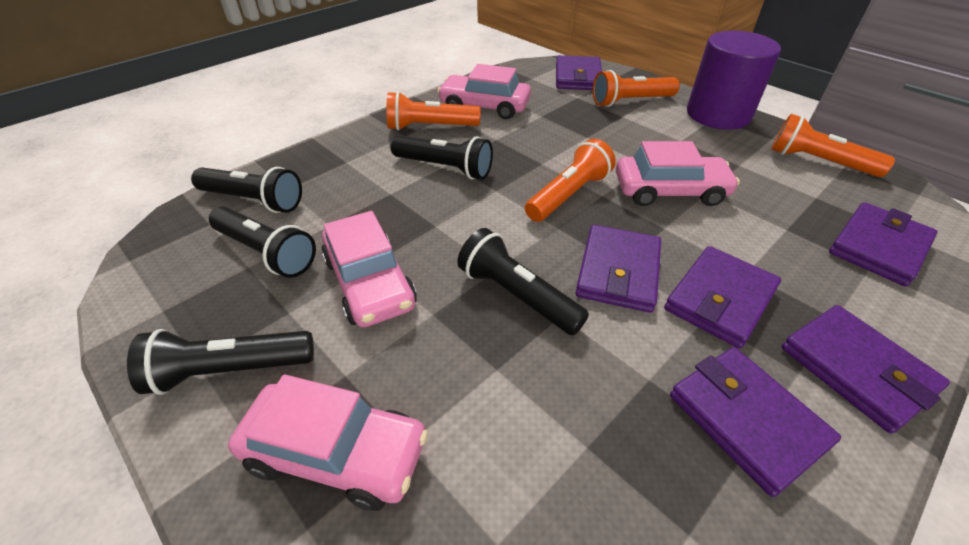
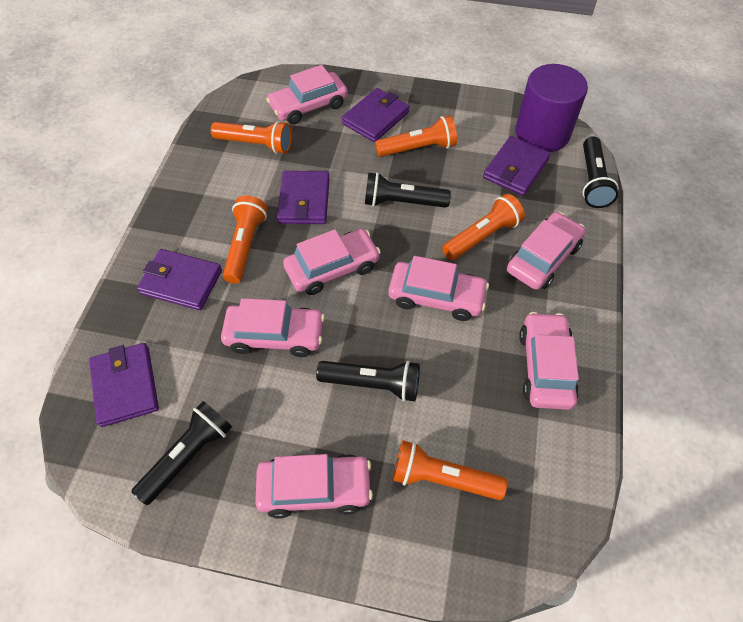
black flashlight: [127,329,314,395] [191,167,302,213] [209,207,316,278] [390,135,493,179] [457,228,589,335] = 5 -> [131,401,232,505] [316,361,420,402] [365,172,451,208] [583,136,619,208] = 4
orange flashlight: [387,91,481,131] [525,139,616,222] [593,70,680,107] [771,114,895,177] = 4 -> [211,121,292,154] [223,195,267,284] [375,116,457,157] [393,440,507,500] [442,194,525,260] = 5
pink car: [228,374,428,511] [321,211,417,327] [437,64,531,119] [616,141,740,206] = 4 -> [221,298,325,357] [255,454,373,518] [266,65,348,125] [283,229,381,295] [388,256,489,321] [507,212,586,290] [519,312,579,410] = 7
purple wallet: [556,55,602,90] [576,225,661,313] [664,246,781,348] [670,347,841,497] [782,305,950,433] [829,202,938,286] = 6 -> [89,343,159,427] [137,249,222,310] [277,171,330,224] [342,88,409,142] [483,136,551,196] = 5

